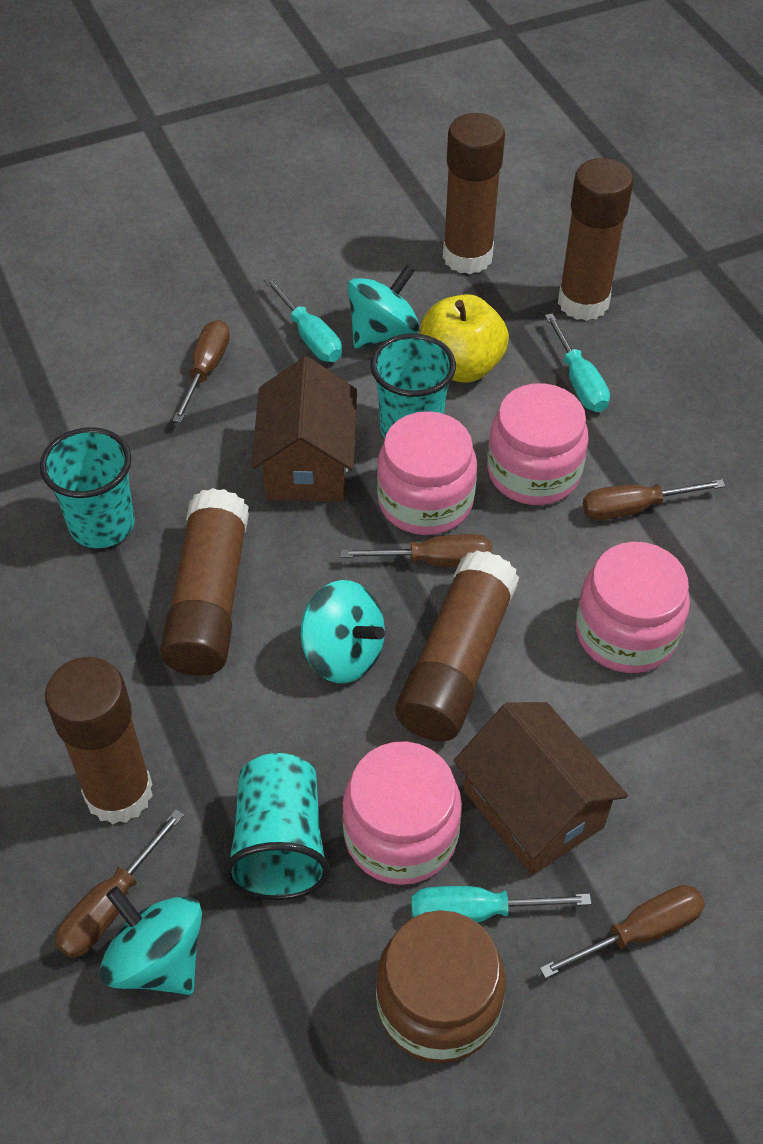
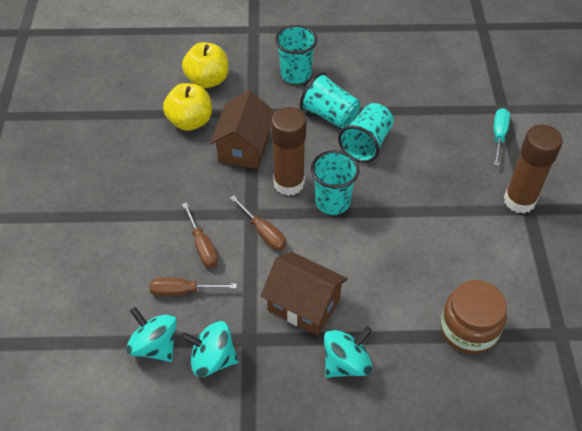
brown glue stick: [45,657,153,824] [160,488,249,676] [396,550,519,741] [443,113,505,274] [558,158,634,321] = 5 -> [271,107,307,196] [504,124,563,214] = 2
brown screwdriver: [55,809,184,958] [173,320,230,422] [340,534,492,567] [540,885,705,979] [583,479,726,520] = 5 -> [149,278,237,297] [182,202,218,268] [230,195,287,251] = 3
pink jar: [342,741,462,885] [377,411,477,535] [487,383,589,505] [576,542,690,673] = 4 -> none = 0
turquoise cup: [40,427,135,548] [224,753,330,900] [370,334,456,438] = 3 -> [275,25,317,84] [300,72,360,129] [311,150,360,215] [338,103,394,163] = 4
turquoise screwdriver: [264,277,342,362] [411,886,591,923] [545,313,610,412] = 3 -> [494,108,510,166] = 1
yellow apple: [420,294,509,383] = 1 -> [163,83,212,131] [182,42,228,88] = 2

